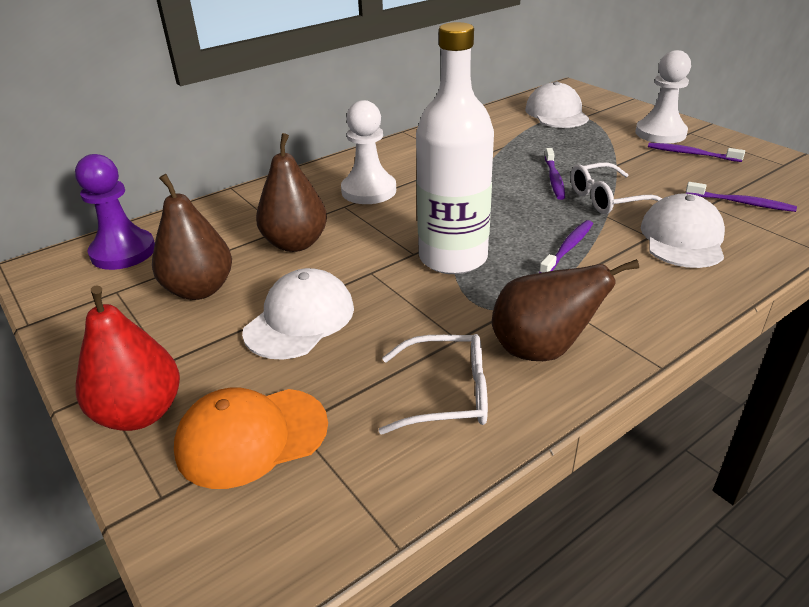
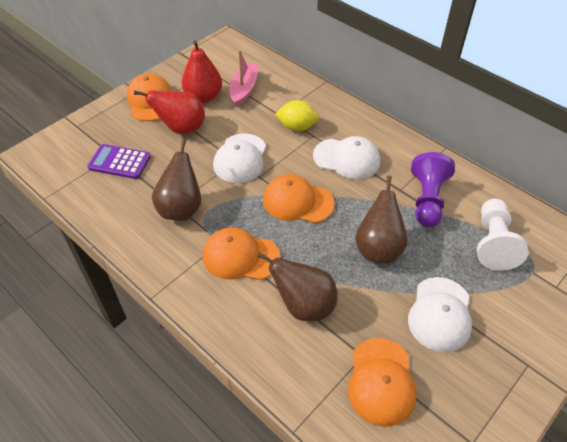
orange cap: [174,387,328,489] = 1 -> [127,74,172,121] [203,227,280,280] [263,174,335,223] [348,338,416,427] = 4
pink boat: none = 0 -> [229,50,259,107] = 1
purple calculator: none = 0 -> [87,144,151,179] = 1
purple toothbrush: [539,220,593,273] [545,148,565,200] [648,143,745,162] [686,182,797,212] = 4 -> none = 0
red pear: [75,285,180,431] = 1 -> [134,90,205,134] [181,40,222,103] = 2
white bottle: [416,22,494,274] = 1 -> none = 0
white glasses: [379,334,488,435] [570,162,662,214] = 2 -> none = 0
white pawn: [341,100,396,204] [636,50,691,144] = 2 -> [477,199,528,271] = 1
yellow lemon: none = 0 -> [275,100,319,131] = 1

